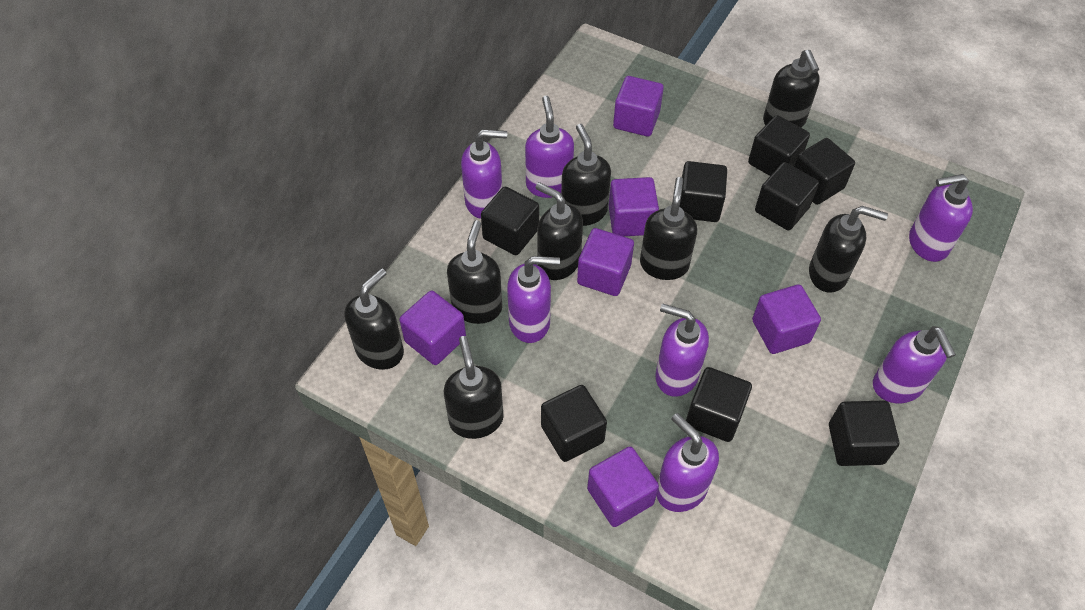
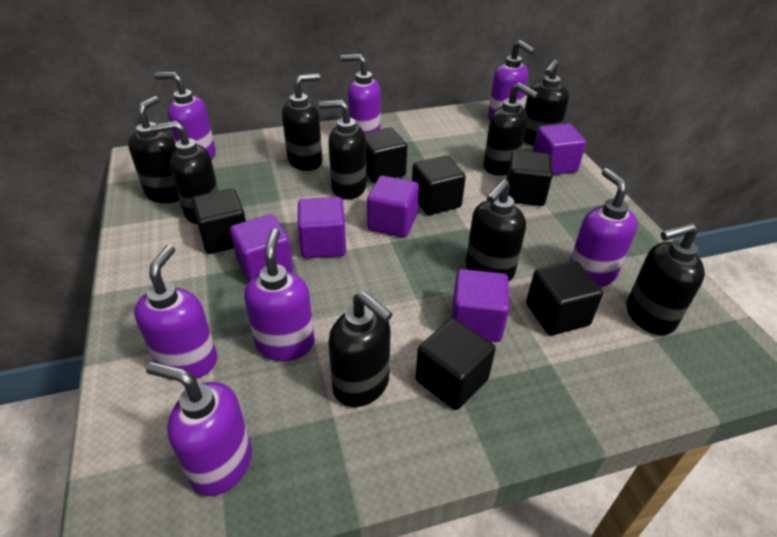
black cube: [481,187,539,255] [541,385,607,462] [679,161,727,222] [686,367,752,442] [748,115,810,176] [755,162,819,230] [794,138,855,205] [829,400,899,466] = 8 -> [191,189,246,254] [365,128,407,183] [412,156,466,215] [415,318,496,410] [506,150,553,206] [526,261,603,336] = 6
black soap dispenser: [345,268,404,370] [444,336,504,439] [447,220,502,324] [535,182,583,280] [561,124,611,226] [640,177,697,280] [763,50,820,128] [809,206,888,293] = 8 -> [128,96,180,203] [151,121,219,224] [282,74,323,171] [319,100,367,199] [328,291,392,407] [466,179,526,281] [483,83,539,176] [524,59,569,146] [626,222,705,335] = 9
purple cube: [399,291,466,365] [577,228,634,296] [587,447,659,527] [609,177,659,236] [613,76,664,137] [752,285,821,354] = 6 -> [230,214,293,282] [298,197,346,258] [367,176,419,238] [451,269,509,342] [533,124,586,175] = 5

